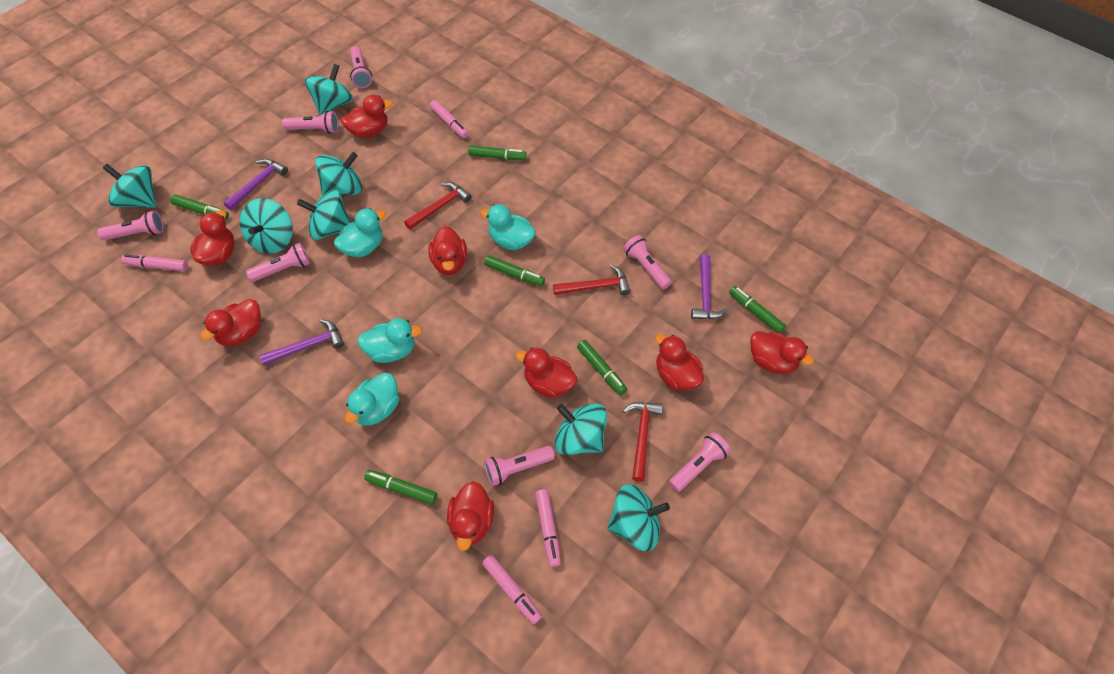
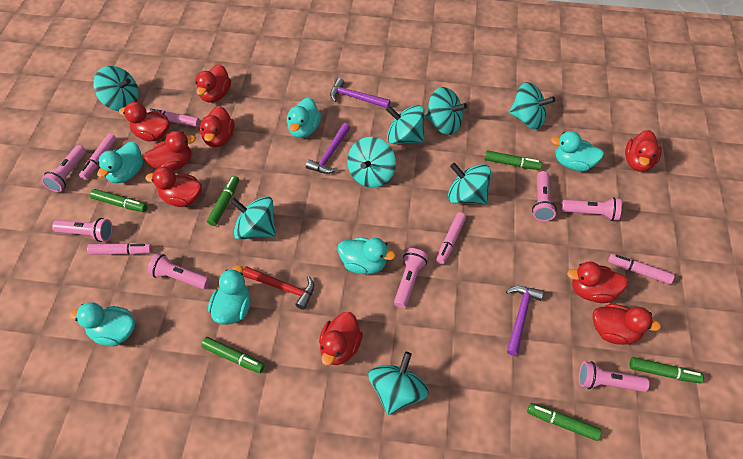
pink marker: [121,254,188,271] [430,100,469,138] [482,555,542,624] [535,489,561,567] = 4 -> [79,133,116,180] [87,243,152,255] [147,108,200,127] [436,212,466,264] [608,254,675,284] = 5
red duck: [190,210,234,266] [200,299,261,346] [341,95,393,138] [428,226,467,275] [447,481,494,551] [515,347,577,398] [655,334,704,390] [750,331,814,374] = 8 -> [119,102,170,141] [144,131,196,171] [146,167,202,207] [195,64,231,103] [200,106,234,147] [319,312,363,365] [567,261,628,303] [593,304,661,345] [625,130,662,172] = 9
red hammer: [404,182,471,230] [553,265,631,295] [623,402,663,482] = 3 -> [243,266,314,310] = 1
turquoise duck: [334,208,386,257] [345,373,400,426] [357,318,422,363] [480,204,536,250] = 4 -> [69,302,135,346] [97,142,143,183] [208,265,251,325] [287,98,321,138] [338,237,396,274] [551,131,604,171] = 6
turquoise spinning top: [103,164,156,208] [240,198,293,254] [297,190,351,240] [304,64,353,116] [315,152,362,196] [555,403,607,455] [607,484,670,551] = 7 -> [93,66,139,111] [230,196,276,240] [347,137,396,188] [368,352,429,415] [386,105,425,144] [426,87,467,135] [448,163,491,204] [509,82,555,129] = 8

